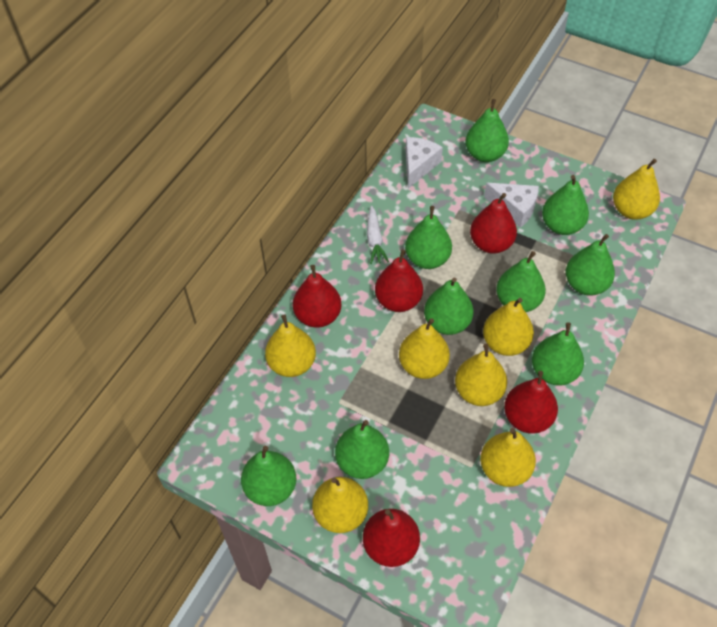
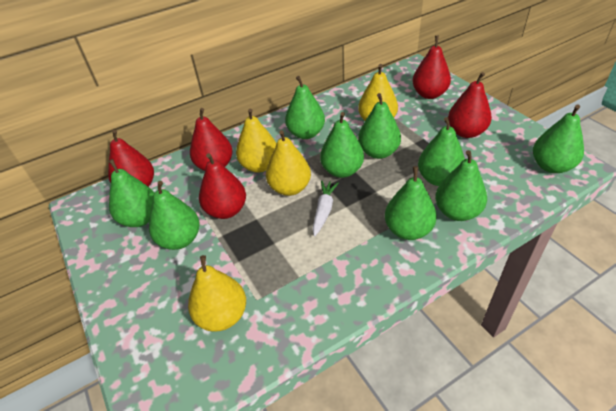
white cheese: [406,137,443,189] [484,183,539,228] = 2 -> none = 0
yellow pear: [265,315,316,377] [312,477,368,533] [399,318,450,379] [455,344,507,406] [480,428,536,487] [483,298,534,356] [613,159,660,220] = 7 -> [188,255,246,332] [236,108,277,173] [266,130,311,196] [358,64,398,121] = 4

